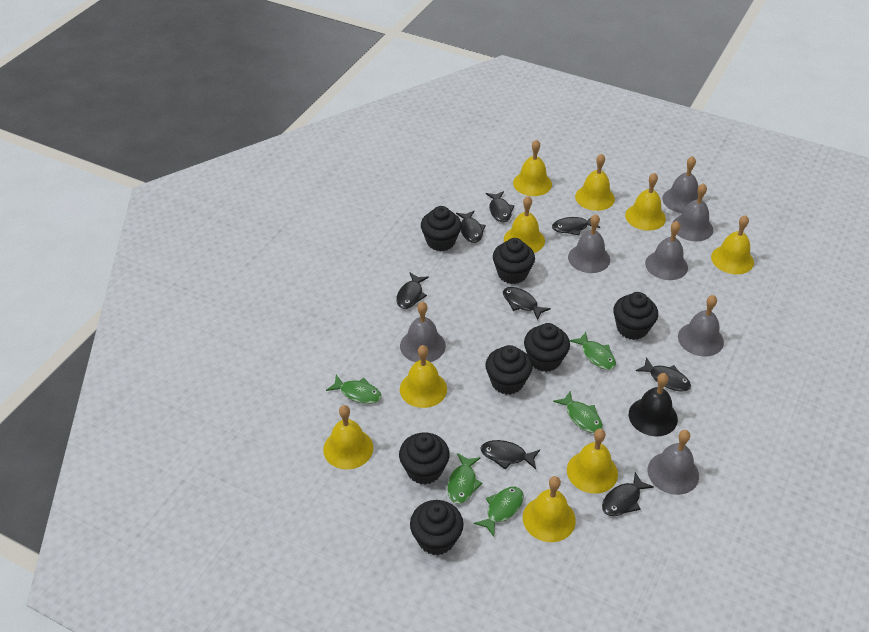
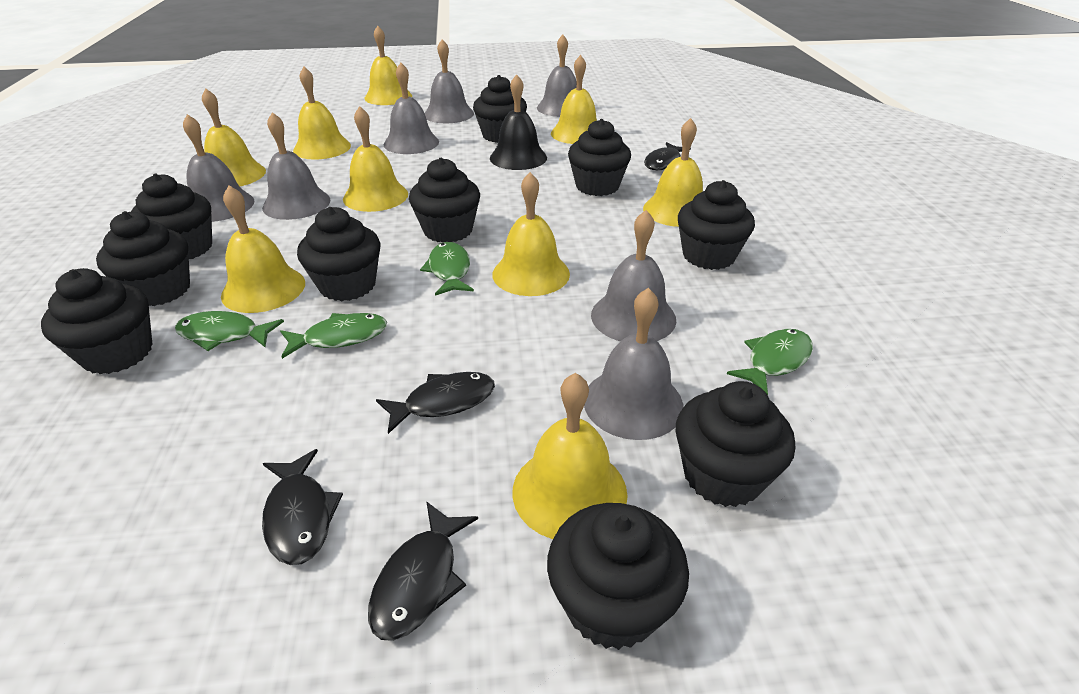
black cupcake: [399,432,450,485] [410,500,464,555] [421,206,462,251] [485,345,533,395] [493,238,535,284] [524,323,570,372] [613,292,658,340] = 7 -> [41,268,153,374] [96,211,190,306] [131,174,212,259] [297,207,381,301] [409,158,480,243] [473,75,527,143] [547,503,689,650] [568,119,631,196] [676,381,795,507] [678,180,755,270] = 10
black fish: [396,273,429,309] [456,210,486,243] [481,440,540,470] [486,191,515,222] [503,287,551,320] [552,217,600,236] [602,472,654,516] [636,357,691,392] = 8 -> [262,449,343,565] [368,501,478,641] [376,372,495,434] [644,142,691,170] = 4
green fish: [326,375,382,404] [447,453,482,504] [474,487,524,537] [553,391,603,433] [570,332,616,370] = 5 -> [175,311,284,351] [280,313,387,359] [420,242,474,296] [727,329,813,395] = 4

